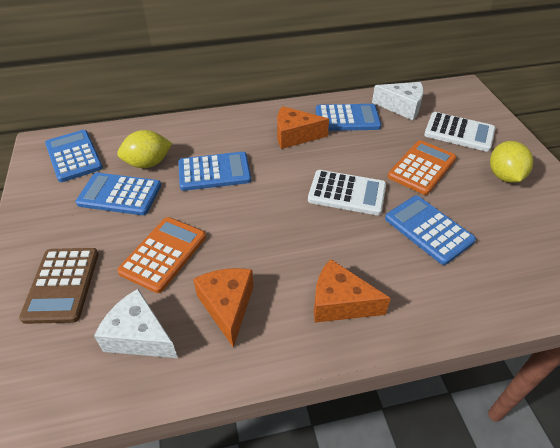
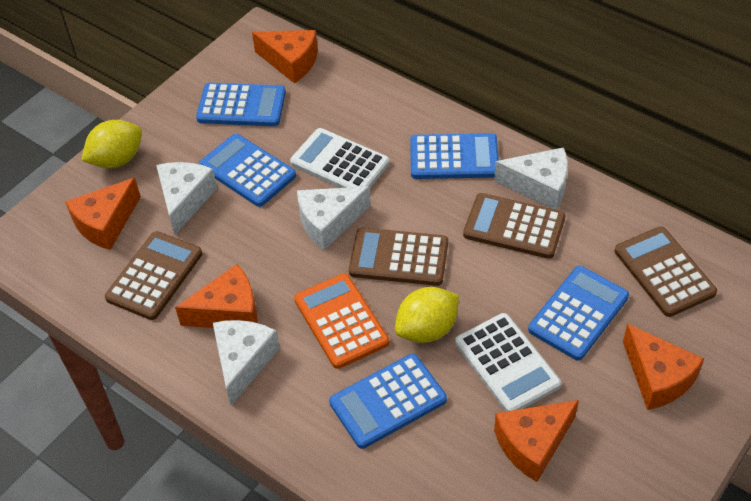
brown calculator: [19,248,99,324] = 1 -> [105,231,202,320] [349,228,448,286] [463,193,565,259] [615,226,717,317] = 4
orange calculator: [117,217,206,293] [388,140,456,195] = 2 -> [294,273,389,369] = 1
orange cheese: [193,268,254,348] [277,106,329,149] [314,259,391,323] = 3 -> [65,178,141,250] [175,264,257,328] [252,30,318,84] [494,400,579,482] [623,323,704,410] = 5
white cheese: [94,289,178,358] [372,82,424,120] = 2 -> [156,162,217,235] [213,320,280,406] [297,186,371,250] [494,147,568,210] = 4

